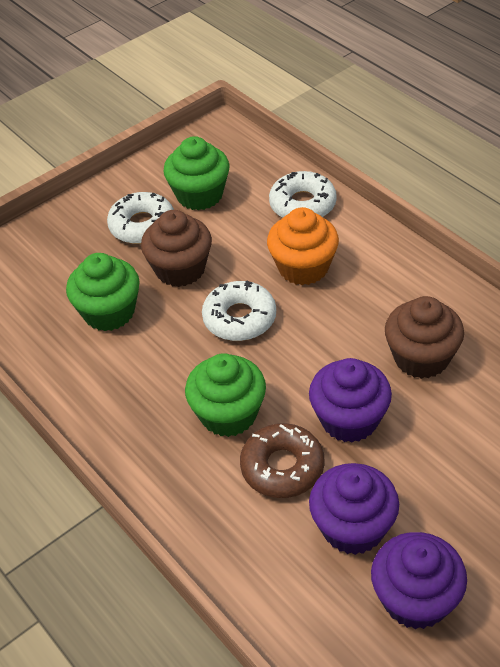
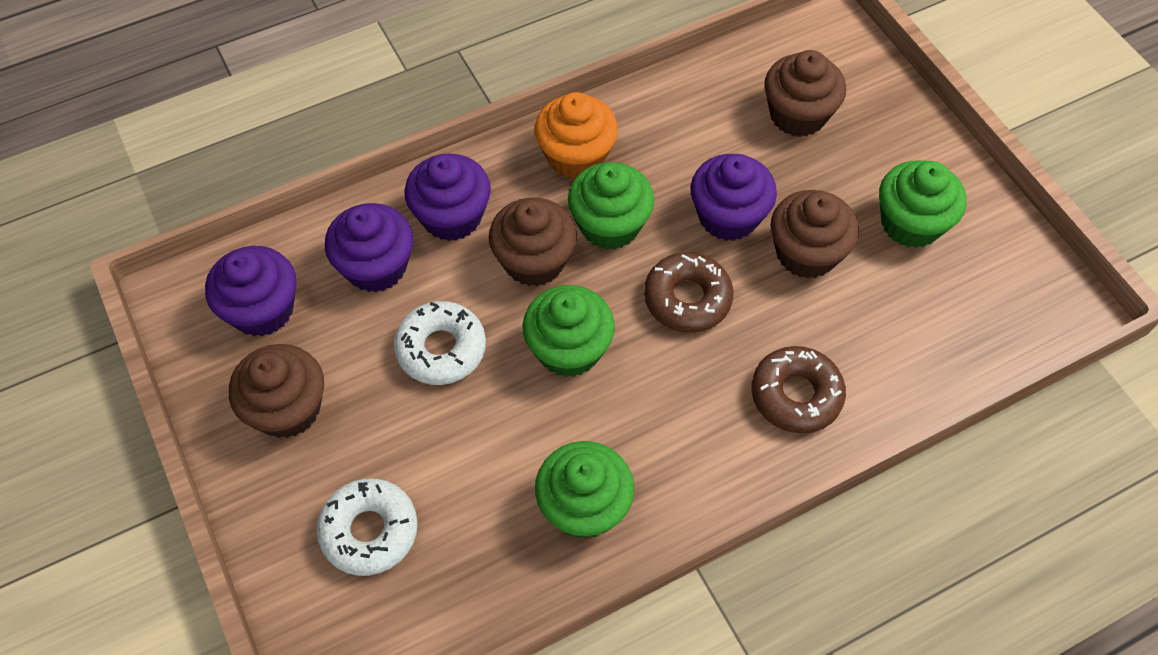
brown cupcake: [141,210,212,287] [385,296,464,379] = 2 -> [229,344,324,438] [489,198,577,287] [764,50,846,137] [771,190,859,279] = 4
brown donut: [240,423,324,498] = 1 -> [644,252,733,333] [751,346,846,433] = 2
green cupcake: [66,253,140,331] [163,136,229,210] [185,353,266,437] = 3 -> [522,285,615,377] [535,441,634,539] [568,162,654,250] [879,160,966,248] = 4
purple cupcake: [309,358,392,443] [309,463,399,555] [371,532,467,629] = 3 -> [205,246,296,336] [325,203,413,292] [404,154,491,241] [690,154,777,241] = 4
white donut: [107,192,174,244] [202,280,276,341] [269,171,337,218] = 3 -> [317,479,418,576] [394,301,486,385] = 2

